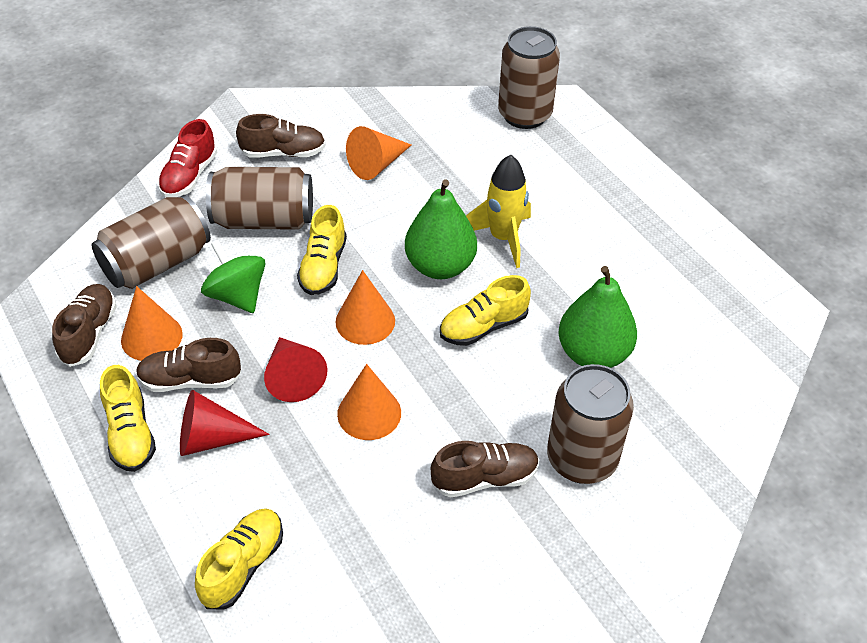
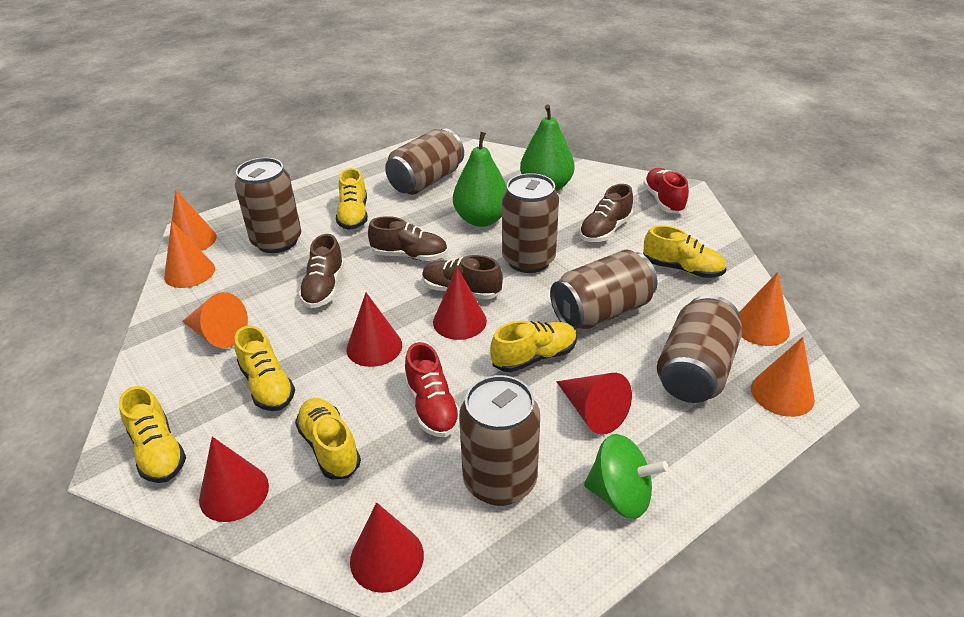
brown can: [92,195,211,289] [206,167,313,230] [498,26,560,129] [547,364,634,484] = 4 -> [235,157,302,253] [385,128,464,195] [459,375,540,506] [502,173,559,273] [550,249,657,330] [657,295,742,403] = 6
orange cone: [121,286,183,361] [335,270,395,345] [337,364,401,440] [346,126,411,180] = 4 -> [164,221,215,288] [172,190,217,251] [182,292,248,348] [739,272,790,346] [751,337,815,417] = 5
red cone: [180,390,269,456] [264,337,327,402] = 2 -> [199,437,269,522] [346,293,402,367] [350,502,424,593] [433,267,487,340] [556,373,632,435] = 5
red shoe: [158,119,217,198] = 1 -> [404,342,460,437] [643,168,689,214] = 2
yellow rocket: [466,154,531,268] = 1 -> none = 0
yellow shoe: [100,365,156,472] [195,508,283,610] [297,205,347,295] [440,275,531,346] = 4 -> [119,386,186,483] [235,326,295,411] [295,398,361,479] [336,168,368,230] [490,321,577,372] [643,225,726,278] = 6

